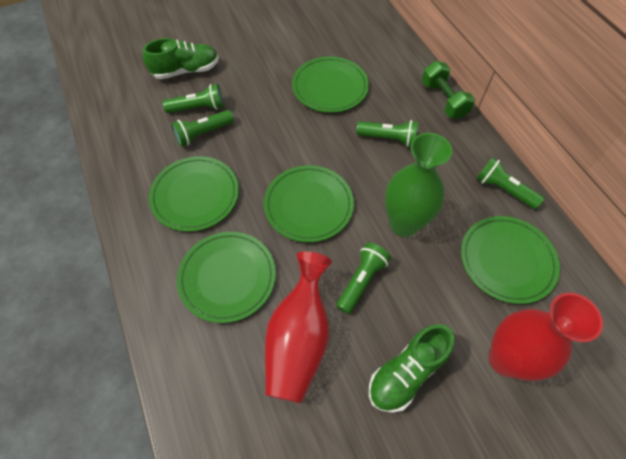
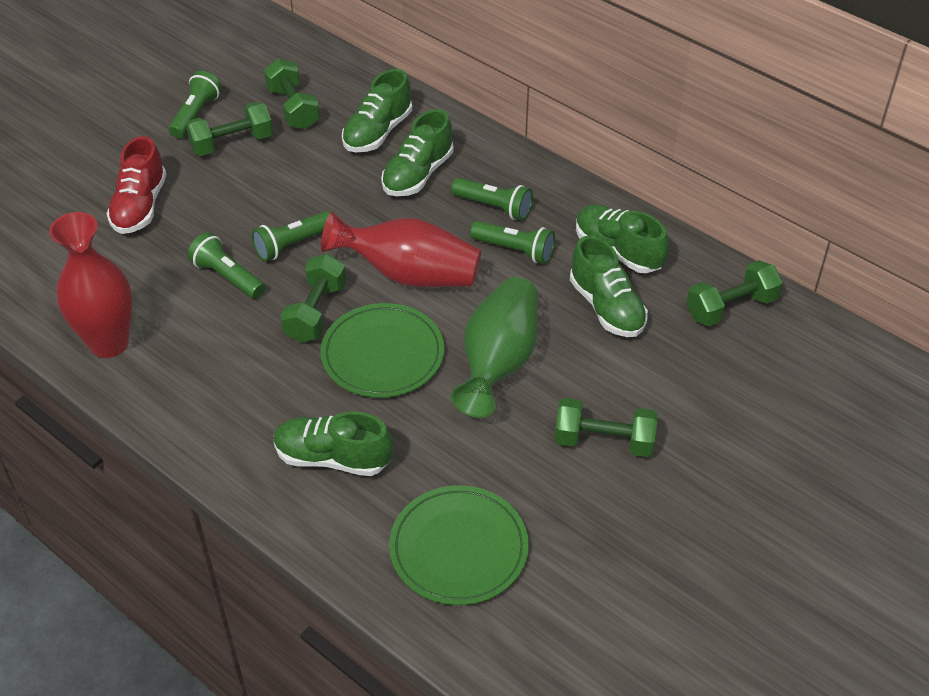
green dumbbell: [422,61,475,119] = 1 -> [186,102,273,156] [264,58,320,129] [280,254,346,343] [555,398,658,457] [686,260,783,326] = 5
green plate: [149,156,239,232] [177,232,276,323] [264,165,354,242] [292,56,369,113] [461,216,560,304] = 5 -> [321,303,444,398] [389,485,529,605] = 2
green shoe: [143,38,219,79] [369,324,454,413] = 2 -> [274,411,393,476] [342,69,412,152] [381,109,453,196] [570,236,648,337] [576,204,669,273] = 5
red shoe: none = 0 -> [106,136,167,234] = 1

